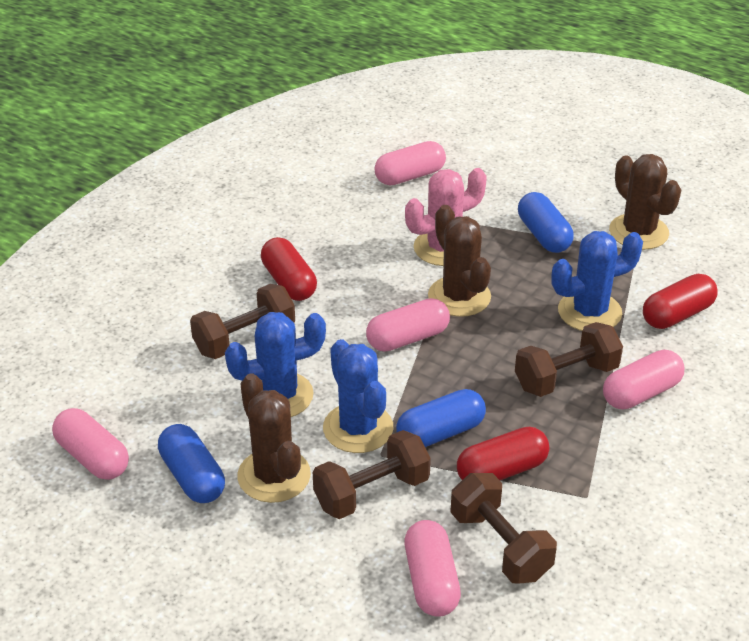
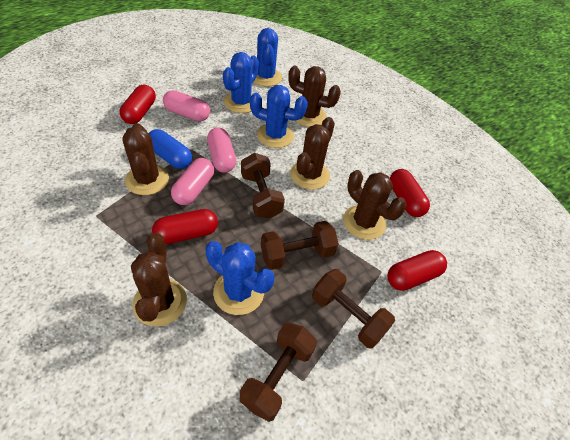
blue cactus: [225,312,326,417] [323,339,393,453] [551,231,643,331] = 3 -> [205,241,274,315] [223,52,259,113] [250,85,308,148] [253,28,282,87] = 4
blue capsule: [158,424,225,503] [396,389,486,447] [518,192,574,253] = 3 -> [149,129,192,169] = 1
brown cactus: [237,373,311,503] [428,205,491,317] [609,154,681,250] = 3 -> [122,123,169,195] [131,233,187,327] [288,66,341,127] [290,117,335,190] [343,170,407,240] = 5
pink cactus: [405,168,487,266] = 1 -> none = 0
pink capsule: [52,408,129,480] [366,298,450,352] [375,141,446,185] [404,520,461,617] [603,350,684,409] = 5 -> [163,90,210,121] [171,158,214,205] [207,128,236,173] = 3
red capsule: [261,237,317,301] [457,427,549,480] [643,274,718,329] = 3 -> [120,85,156,124] [152,209,218,244] [387,250,447,291] [390,169,430,217] = 4

